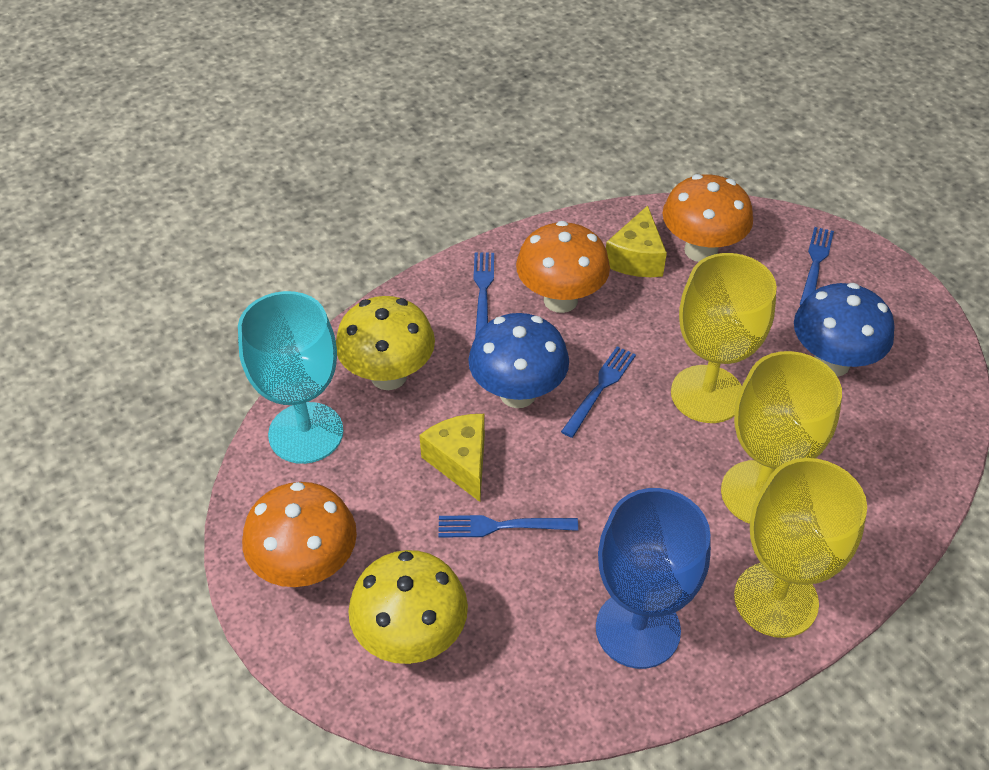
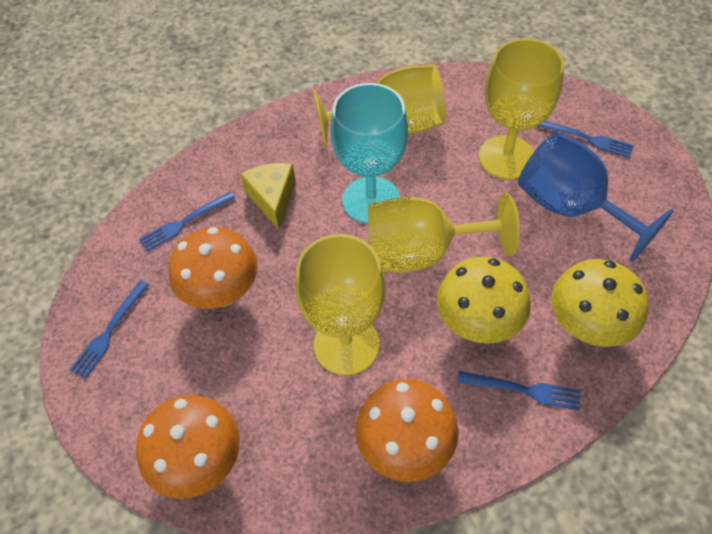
blue mushroom: [468,313,569,408] [794,283,895,377] = 2 -> none = 0
yellow cheese: [419,414,485,502] [606,205,667,277] = 2 -> [240,163,296,230] = 1
yellow goblet: [671,253,777,423] [721,351,842,524] [734,458,867,638] = 3 -> [295,234,386,375] [313,64,446,147] [368,193,520,273] [479,38,564,179] = 4

